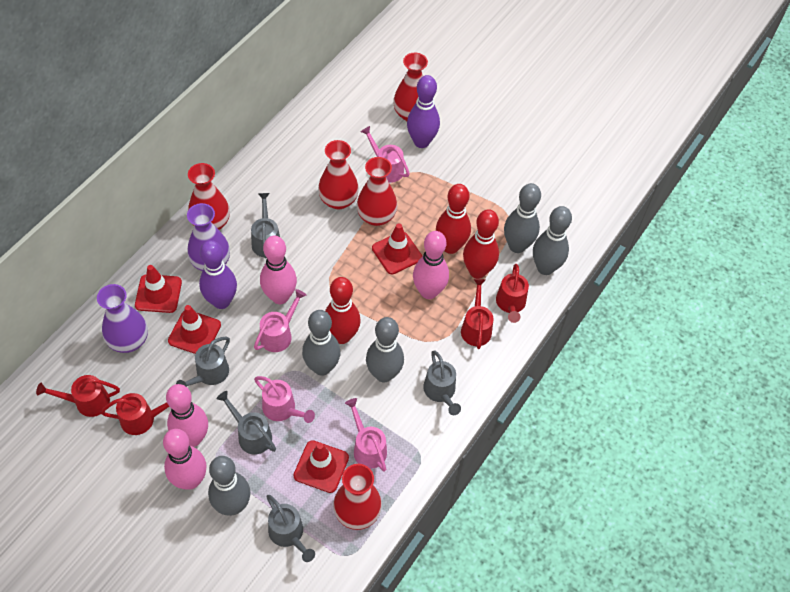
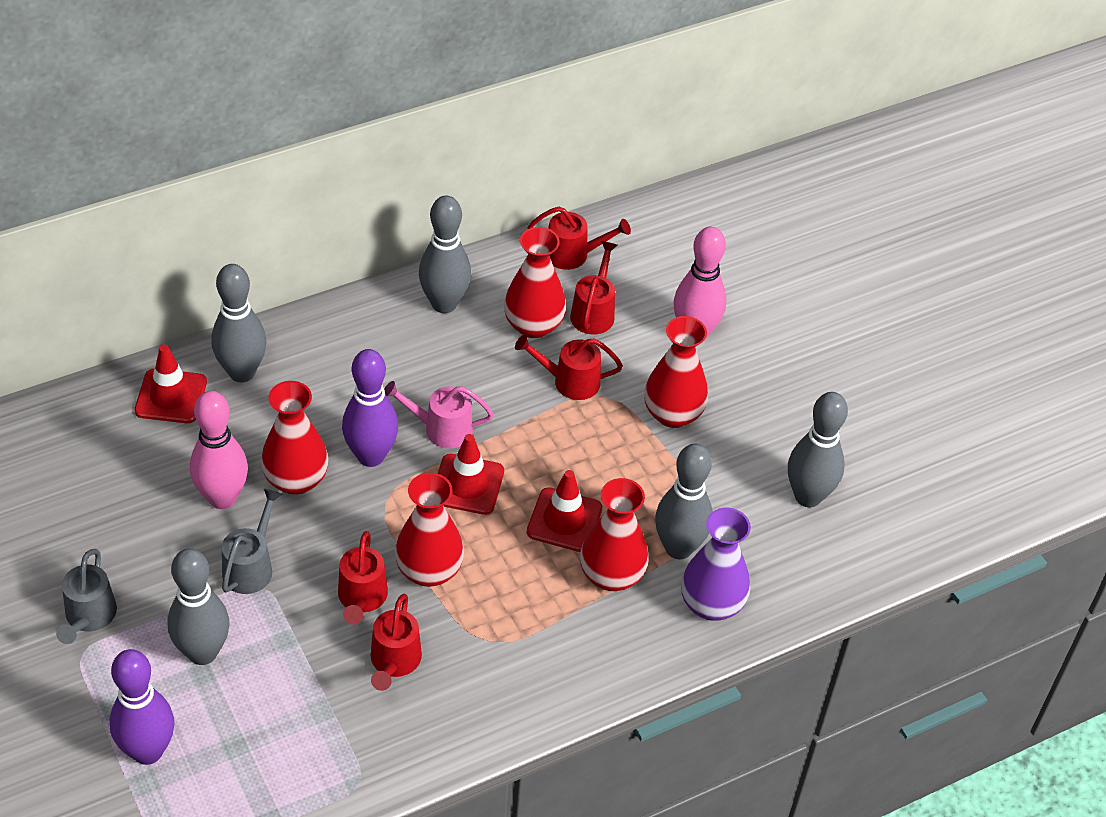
grey watering can: [176,337,230,387] [217,391,276,454] [251,193,280,258] [266,495,315,562] [423,350,461,415] = 5 -> [56,549,117,644] [222,489,282,594] = 2
pink bowling pin: [163,429,207,490] [166,384,208,447] [260,236,297,304] [413,231,449,299] = 4 -> [190,391,248,509] [674,227,727,338] = 2
pink watering can: [254,289,306,352] [254,376,315,423] [345,398,387,472] [361,126,410,183] = 4 -> [384,381,494,448] = 1
purple vase: [97,284,148,353] [187,203,230,271] = 2 -> [681,508,751,620] = 1
red bowling pin: [325,277,361,344] [436,184,471,254] [463,209,499,279] = 3 -> none = 0
red traffic cone: [135,265,182,313] [168,305,221,354] [294,440,349,493] [372,224,422,274] = 4 -> [134,345,207,423] [438,434,504,515] [527,470,602,552] = 3
red watering can: [36,375,120,417] [101,393,170,435] [461,279,494,349] [496,264,529,323] = 4 -> [338,531,388,625] [371,594,422,691] [515,335,623,400] [528,207,631,270] [570,241,617,334] = 5

